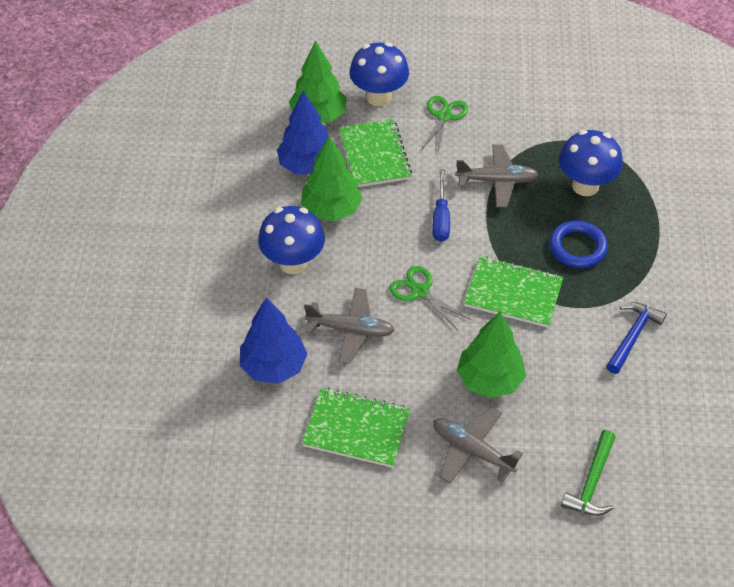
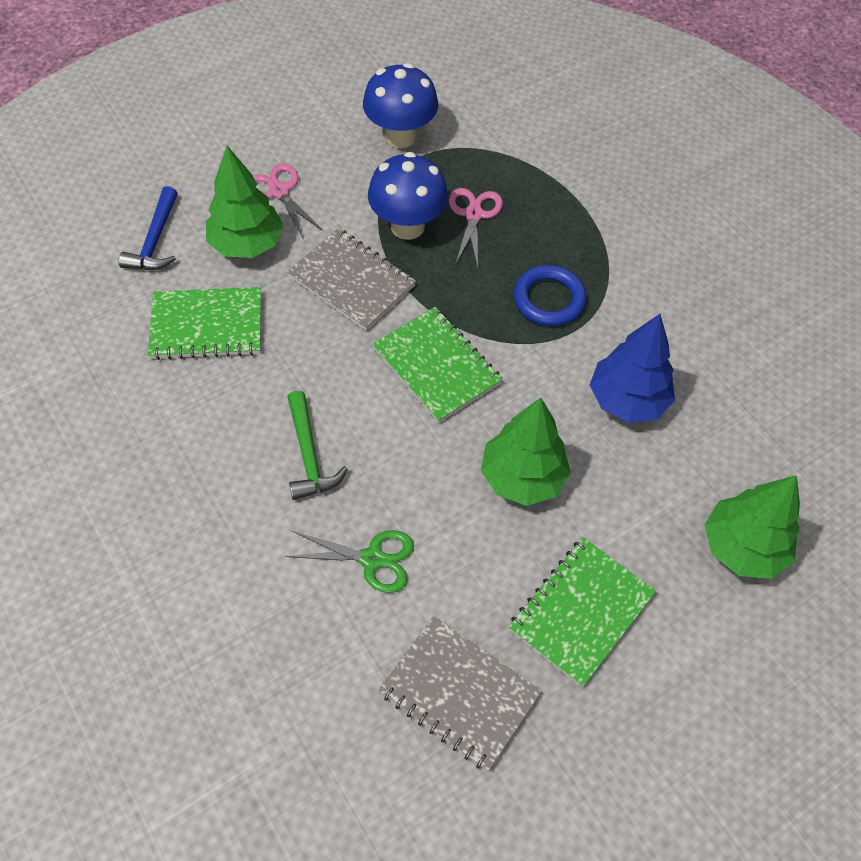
blue mushroom: [258,206,325,274] [349,42,409,106] [559,130,623,196] = 3 -> [363,63,438,148] [368,152,448,240] = 2
blue screwdriver: [432,169,450,242] = 1 -> none = 0
blue tree: [240,297,307,384] [277,91,328,175] = 2 -> [590,314,675,423] = 1
green scissors: [389,266,471,330] [421,96,468,153] = 2 -> [286,530,414,593] = 1
grey notebook: none = 0 -> [287,228,416,331] [379,616,542,771] = 2
grey plane: [304,288,395,364] [433,407,523,484] [455,144,539,207] = 3 -> none = 0
pink scissors: none = 0 -> [252,163,323,240] [449,188,503,268] = 2

